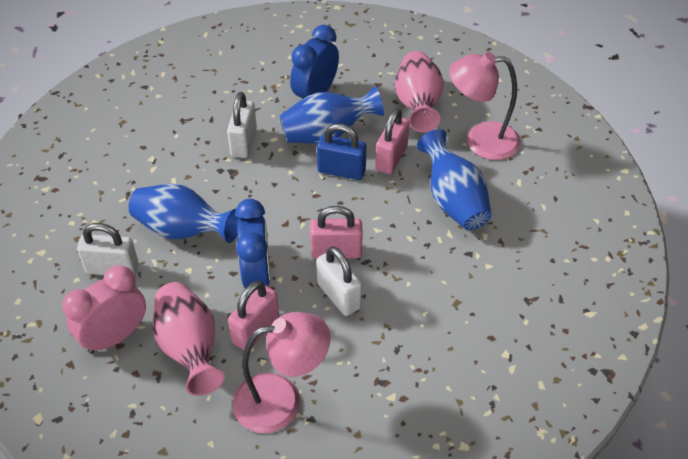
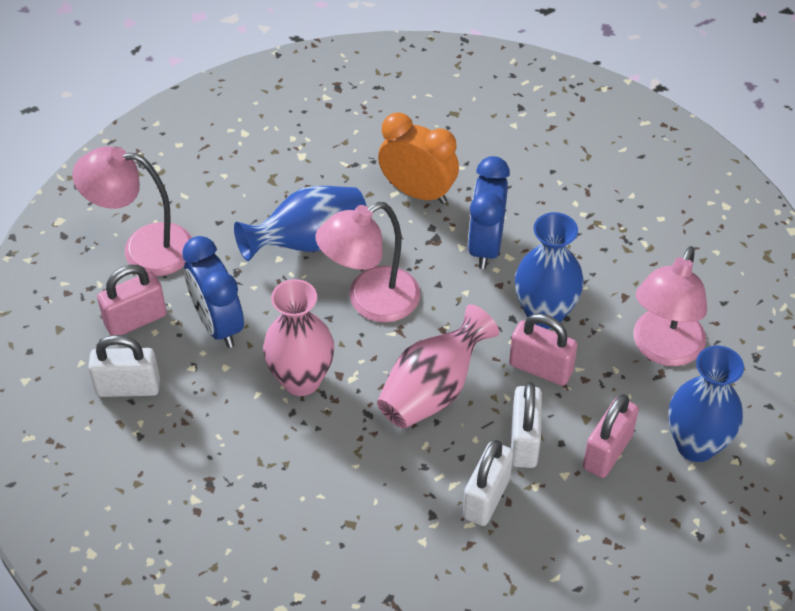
blue padlock: [317,124,366,180] = 1 -> none = 0
orange clock: none = 0 -> [378,112,459,204] = 1
pink clock: [62,265,146,354] = 1 -> none = 0
pink lamp: [233,312,331,433] [449,52,521,160] = 2 -> [72,146,192,276] [315,202,420,322] [633,246,707,366] = 3

